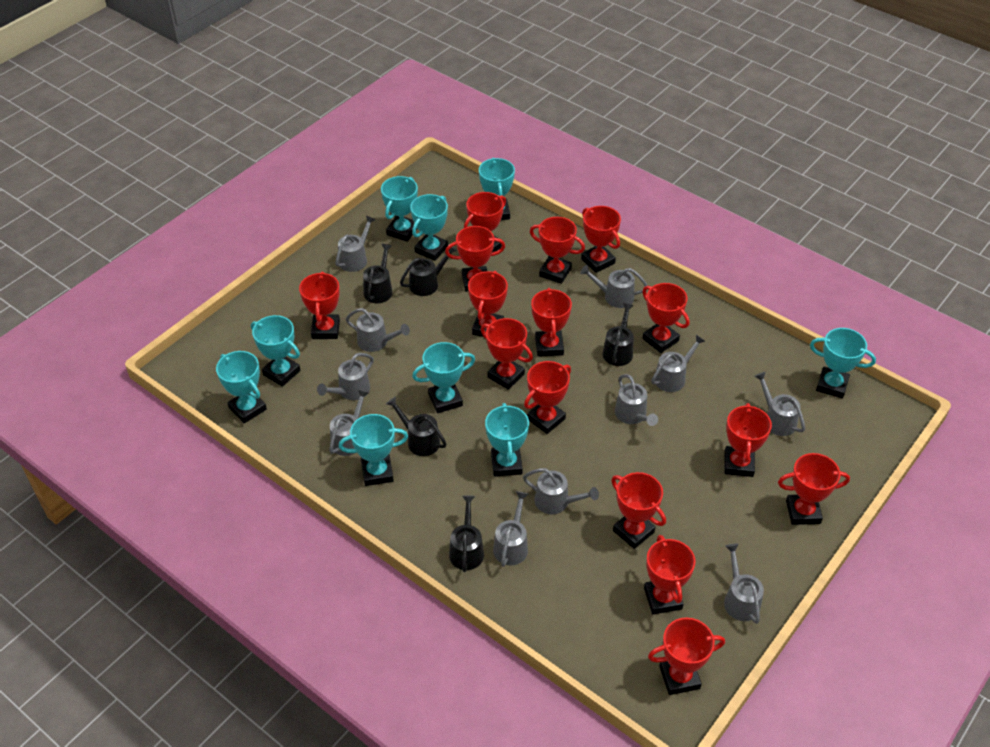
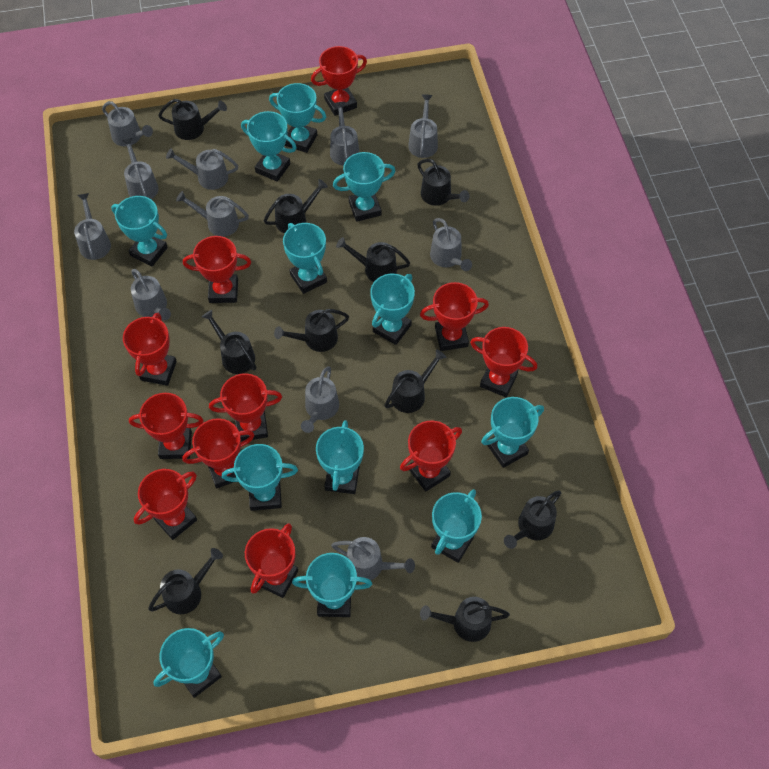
black watering can: [363,244,393,303] [386,396,447,456] [400,247,457,296] [449,495,484,572] [603,303,634,366] = 5 -> [148,548,223,614] [158,99,227,140] [202,310,256,374] [264,179,328,233] [274,309,349,352] [336,237,410,282] [384,349,446,413] [417,159,469,206] [420,597,510,642] [504,490,561,549] = 10
red trophy: [299,271,340,339] [445,226,505,292] [464,192,506,252] [468,271,508,337] [481,318,533,390] [524,361,571,434] [530,217,585,284] [531,288,572,357] [581,206,621,273] [611,472,666,549] [642,283,690,353] [644,535,695,614] [648,617,725,695] [724,403,772,477] [778,453,850,525] = 15 -> [123,313,177,386] [129,393,204,459] [134,469,197,540] [182,418,254,488] [183,236,251,303] [209,373,282,441] [245,523,298,598] [311,46,367,116] [400,421,462,492] [420,282,489,351] [470,327,537,397] = 11
turquoise trophy: [216,351,267,424] [251,315,300,387] [339,414,408,486] [381,176,418,242] [410,194,448,261] [412,342,475,413] [479,158,515,220] [485,403,529,477] [810,328,876,399] = 9 -> [111,196,168,266] [153,628,224,698] [222,444,298,511] [241,111,297,182] [269,83,326,153] [283,223,327,294] [292,553,372,617] [316,420,364,494] [333,152,395,222] [370,274,415,345] [431,489,482,563] [481,397,544,468] = 12

